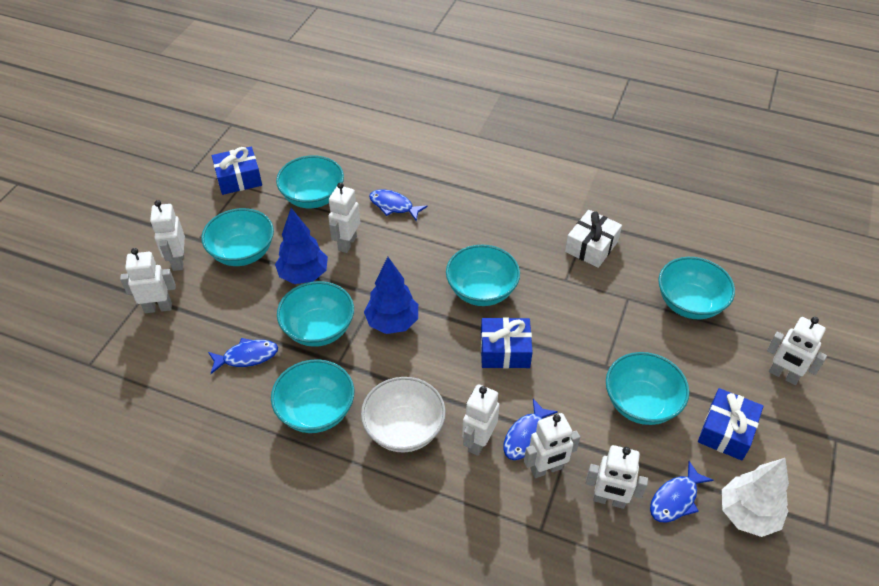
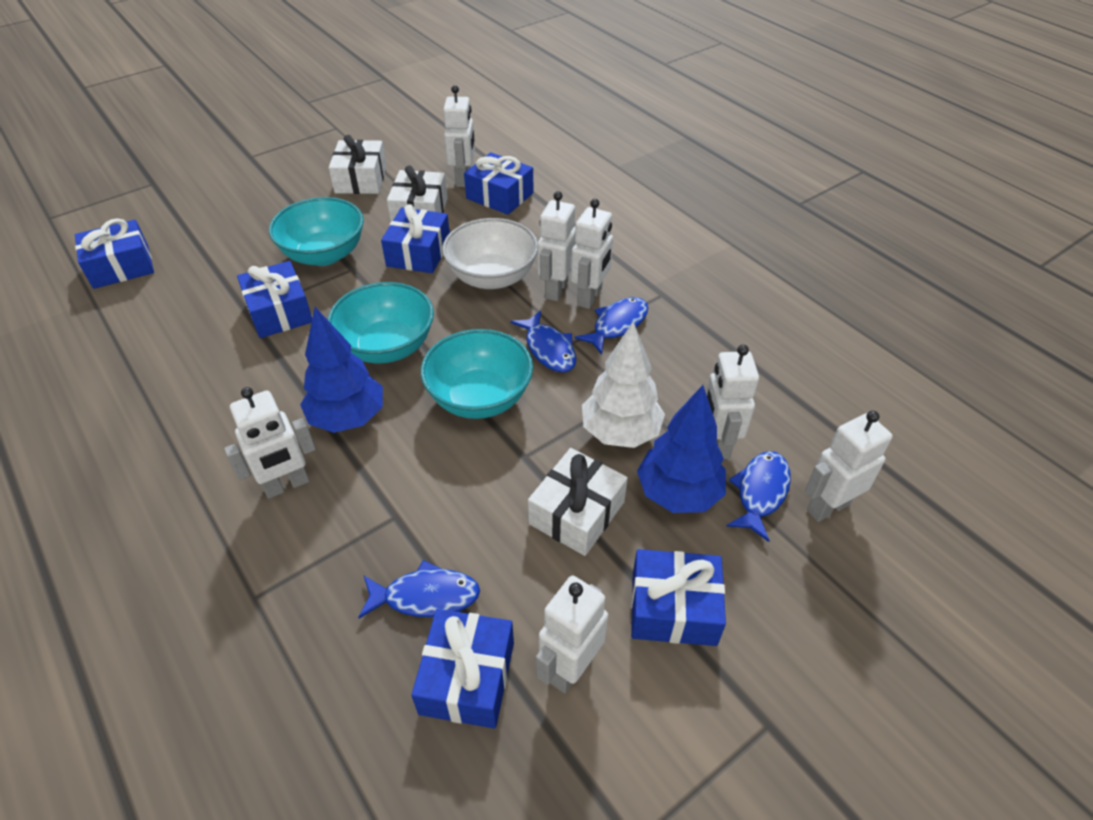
blue gift: [212,146,262,195] [481,317,533,368] [698,388,763,461] = 3 -> [75,218,154,289] [237,261,312,338] [381,204,450,273] [411,609,514,729] [464,152,534,215] [631,549,726,646] = 6
turquoise bowl: [201,208,274,266] [271,359,354,433] [276,155,344,208] [277,281,354,347] [446,245,520,306] [606,352,689,425] [658,257,735,319] = 7 -> [269,197,364,266] [327,282,434,363] [421,329,533,419] = 3
white gift: [565,210,622,268] = 1 -> [329,135,387,194] [387,165,448,221] [528,448,628,556] = 3

